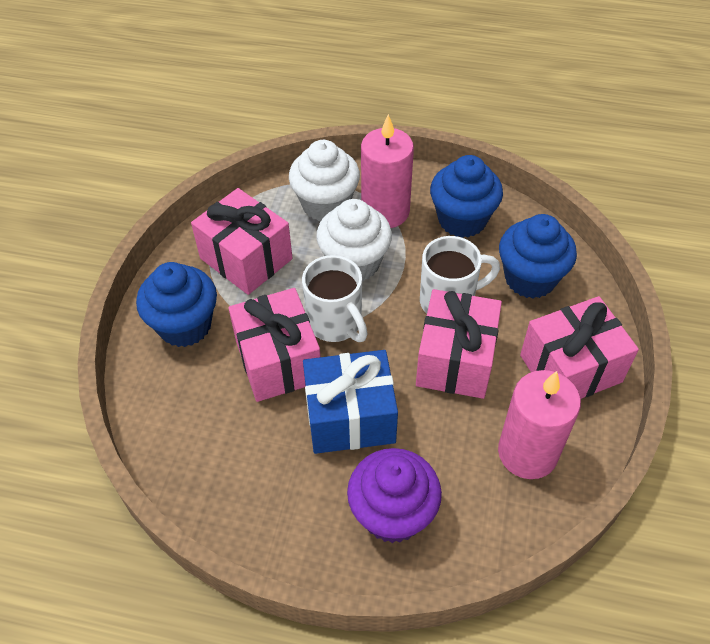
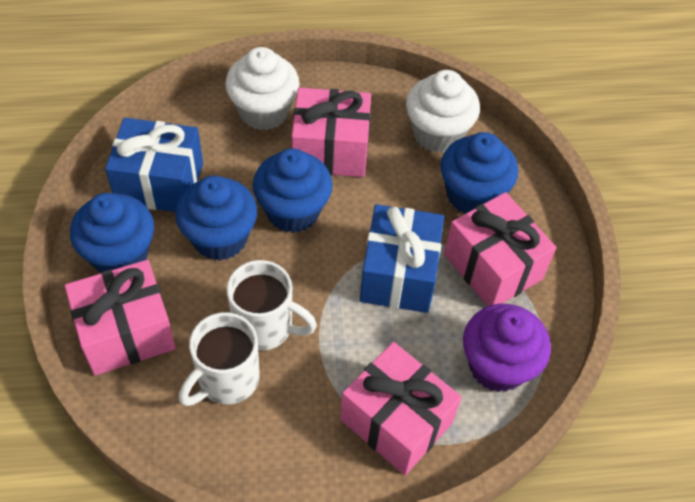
blue cupcake: [136,262,217,347] [430,155,503,238] [499,214,577,299] = 3 -> [70,193,154,272] [175,176,257,261] [253,148,333,233] [441,132,518,214] = 4
blue gift: [303,350,398,454] = 1 -> [105,118,203,212] [360,204,444,313] = 2
pink candle: [361,114,414,228] [498,370,581,479] = 2 -> none = 0

